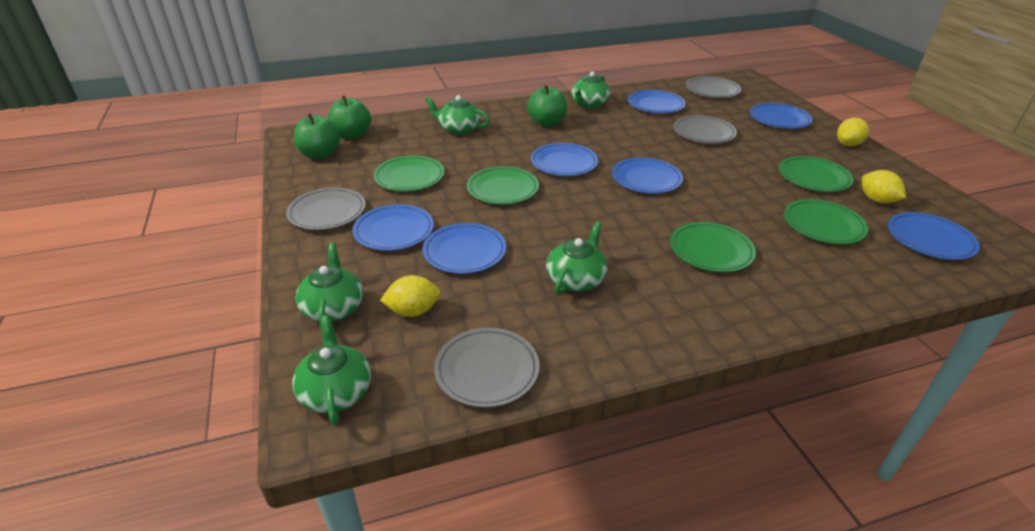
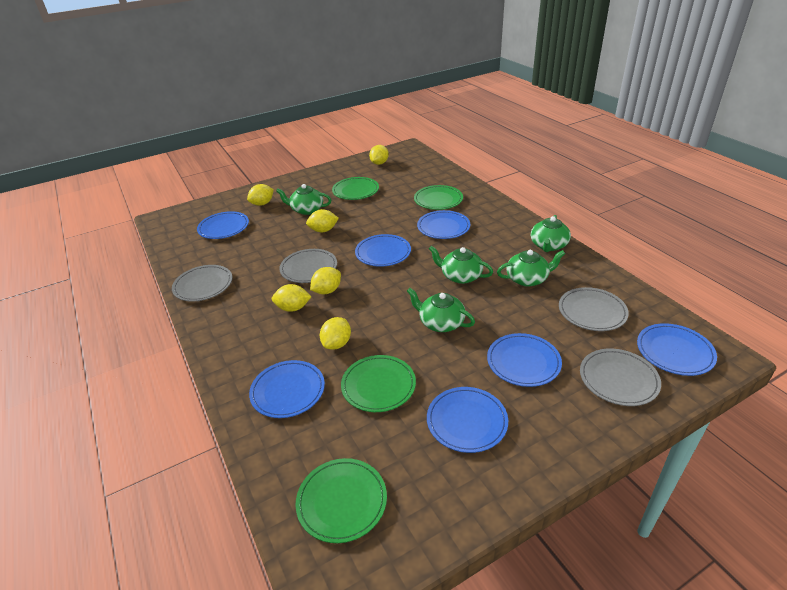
green apple: [294,113,340,159] [328,95,371,139] [527,85,567,127] = 3 -> none = 0
green plate: [373,155,444,192] [467,166,539,204] [670,222,756,272] [779,156,854,192] [784,199,868,244] = 5 -> [296,458,387,543] [332,177,379,200] [341,355,416,412] [414,185,463,210] = 4
yellow lemon: [380,275,440,317] [837,118,869,146] [861,170,906,204] = 3 -> [247,184,274,206] [272,284,311,312] [306,209,339,232] [310,267,341,294] [320,317,351,350] [369,145,389,165] = 6

